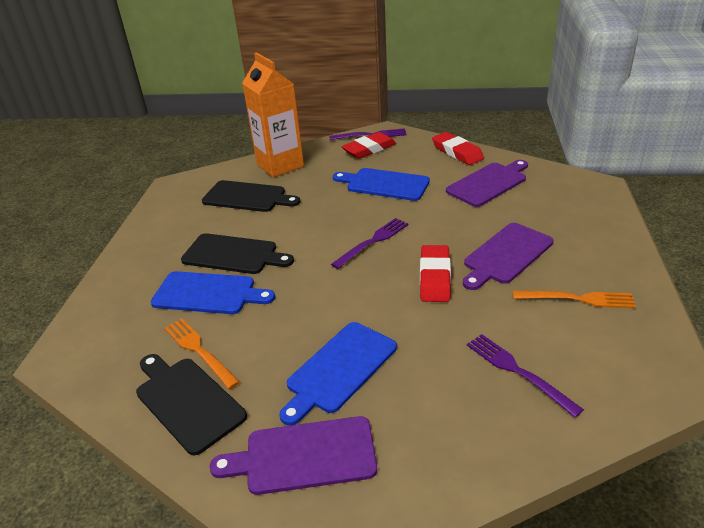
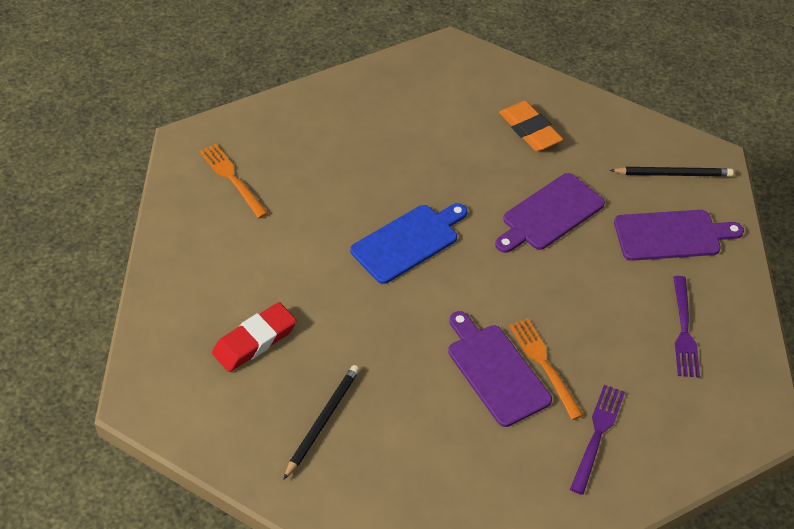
black cutting board: [136,354,247,455] [181,233,294,274] [202,180,300,212] = 3 -> none = 0
black pencil: none = 0 -> [283,365,360,480] [610,167,734,177] = 2
blue cutting board: [151,271,275,314] [279,322,397,426] [333,168,430,201] = 3 -> [351,203,467,284] = 1
orange carton: [242,52,304,178] = 1 -> none = 0
orange eraser: none = 0 -> [499,101,563,151] = 1
purple fork: [329,128,406,140] [331,218,408,269] [467,334,584,418] = 3 -> [570,385,625,495] [673,276,700,378] = 2
red eraser: [341,132,396,159] [420,245,451,302] [432,132,484,165] = 3 -> [212,302,297,372] = 1

